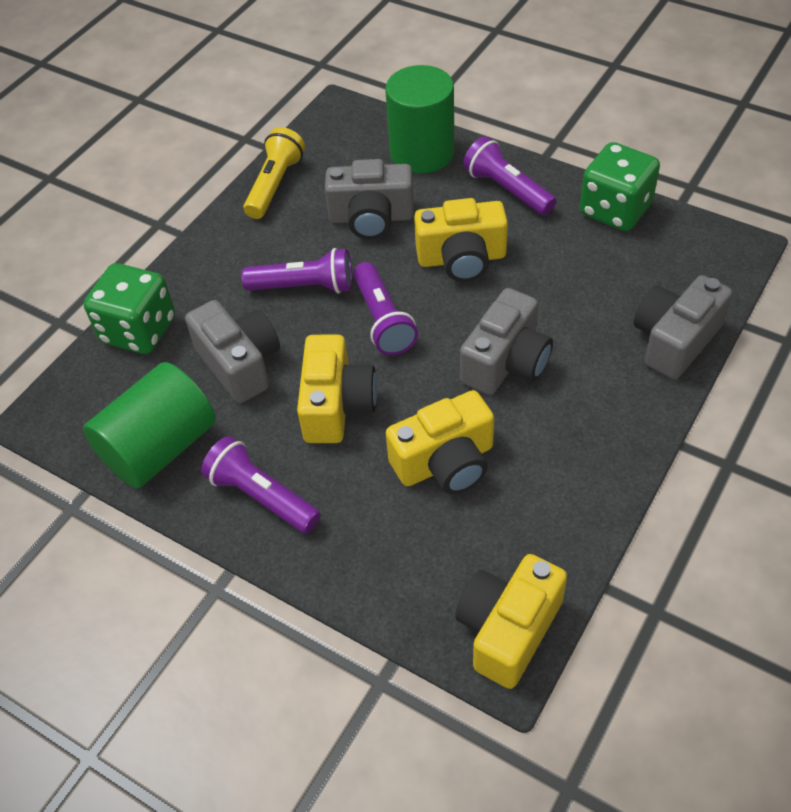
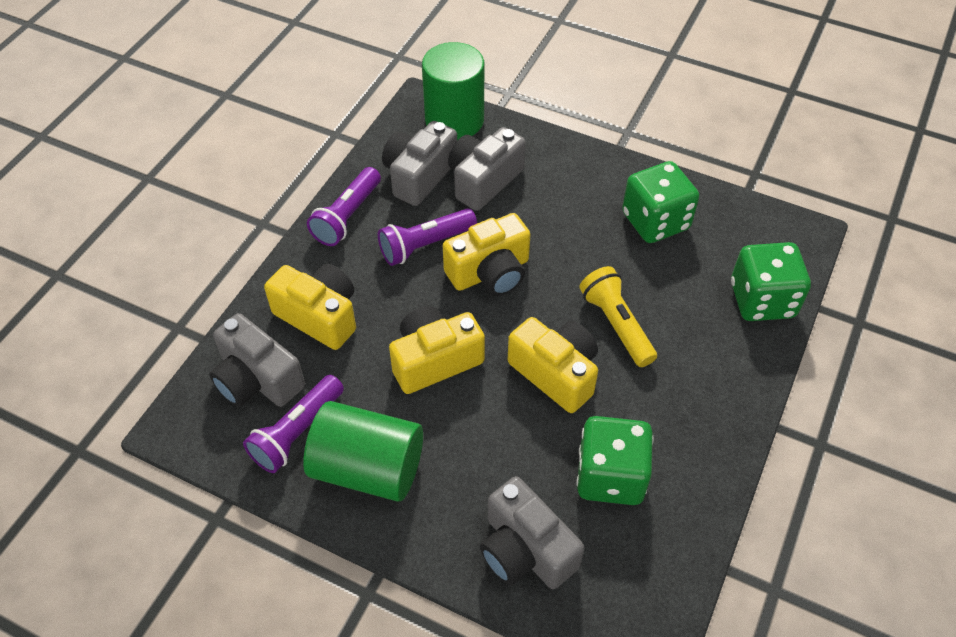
green dice: [84,263,175,354] [580,142,660,231] = 2 -> [577,416,654,505] [622,161,699,243] [731,242,811,321] = 3
purple flashlight: [201,436,321,534] [241,248,352,294] [353,262,418,356] [463,136,556,216] = 4 -> [243,375,344,473] [307,167,381,246] [378,208,477,266] = 3

